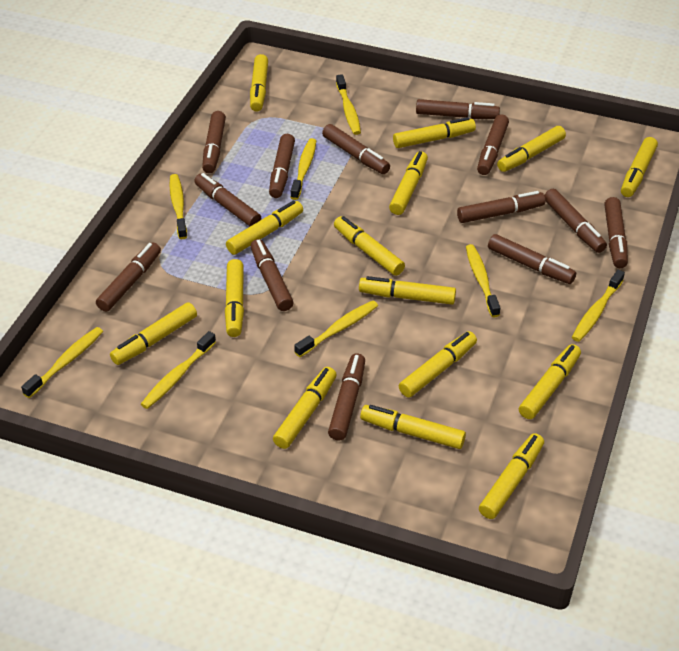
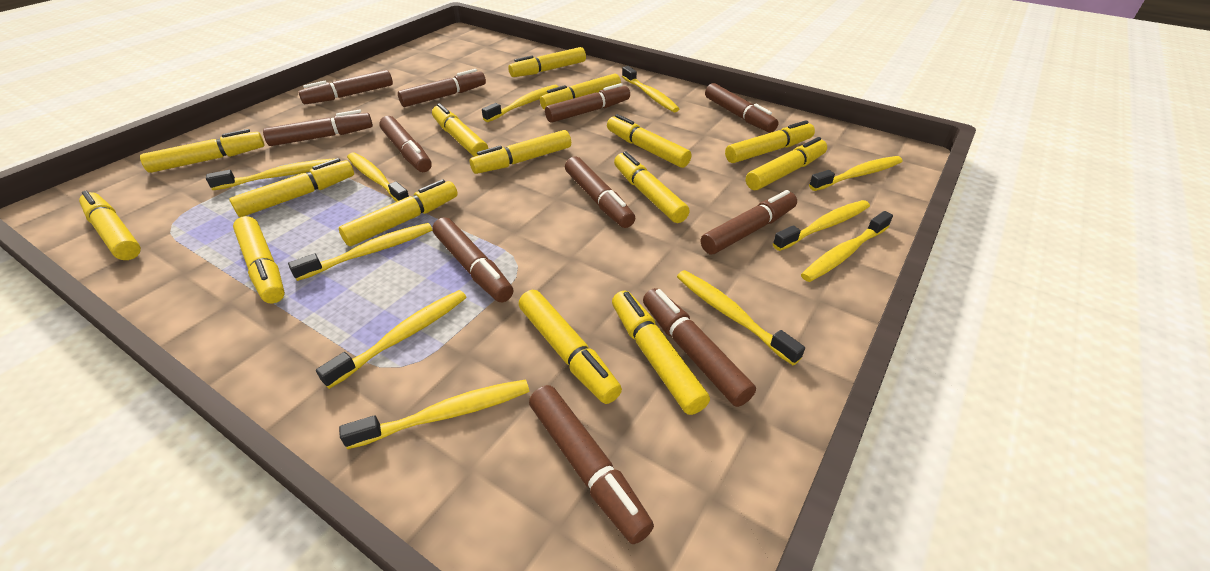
brown marker: [96,242,161,312] [194,173,261,226] [202,111,226,173] [250,239,294,311] [269,134,295,198] [322,124,390,174] [328,353,365,440] [416,99,500,119] [457,191,545,223] [477,114,509,175] [488,234,576,284] [544,189,607,253] [604,197,628,268] = 13 -> [263,110,373,146] [298,70,393,104] [379,116,432,172] [398,69,486,107] [433,217,513,302] [529,385,654,544] [545,83,630,123] [565,156,635,228] [643,288,756,407] [701,190,797,254] [705,83,779,133] = 11
yellow toothbrush: [21,327,103,398] [141,331,216,409] [169,174,187,239] [290,138,316,200] [294,300,378,357] [336,74,361,135] [466,244,500,317] [572,270,625,342] = 8 -> [206,158,336,190] [288,223,432,281] [316,290,466,389] [339,379,530,449] [347,152,409,202] [482,84,559,122] [622,66,679,112] [677,270,805,365] [773,200,870,251] [801,211,893,282] [809,156,903,191] = 11

